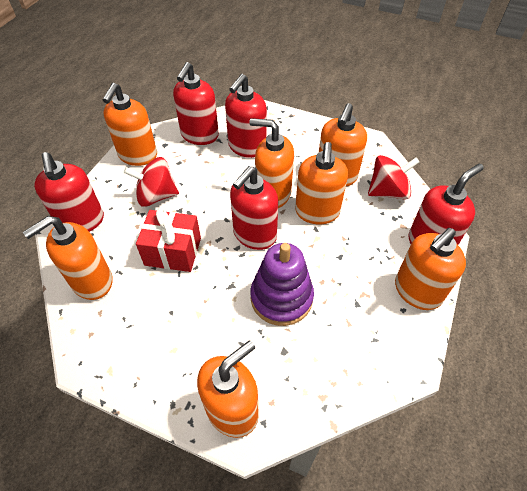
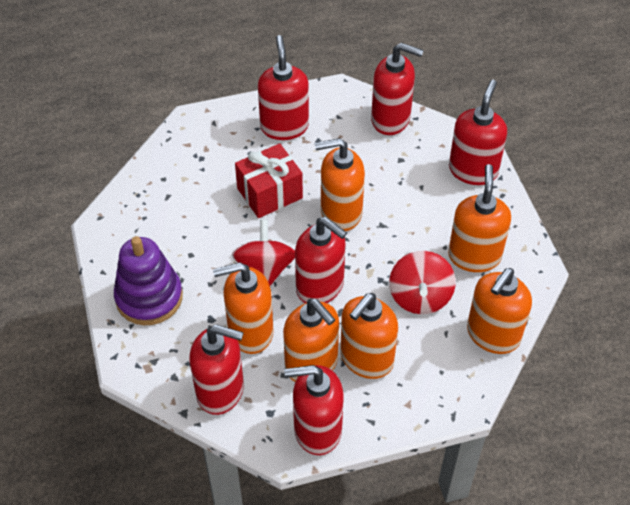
orange soap dispenser: [23,216,113,300] [103,83,157,166] [197,341,259,438] [249,118,294,208] [295,142,348,224] [319,103,367,186] [395,228,466,310] = 7 -> [213,262,274,354] [283,298,339,382] [315,138,365,231] [340,293,398,379] [448,164,511,272] [467,268,532,354] = 6
red soap dispenser: [34,152,104,232] [173,62,219,145] [225,74,267,158] [230,166,278,250] [409,163,484,245] = 5 -> [189,325,244,415] [258,35,309,140] [284,365,344,455] [295,217,347,303] [371,43,424,135] [449,80,507,185] = 6

